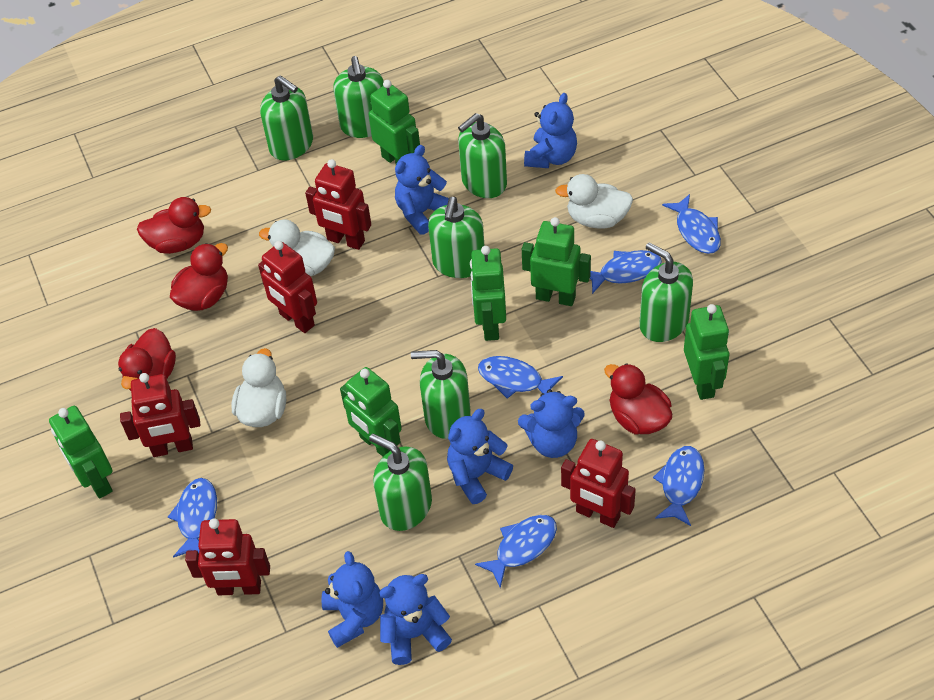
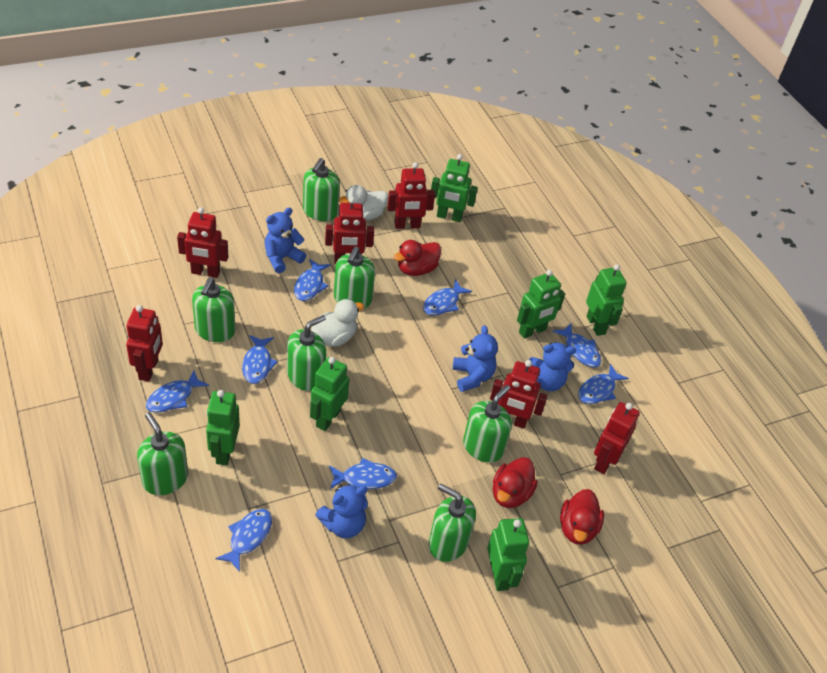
blue fish: [168,478,217,558] [475,515,557,588] [478,356,563,399] [590,250,662,294] [653,446,704,526] [662,194,721,254] = 6 -> [146,370,209,413] [215,509,272,572] [242,335,278,384] [294,259,331,301] [329,458,397,489] [423,279,472,316] [553,323,601,367] [578,364,629,404] = 8
blue teddy bear: [321,551,383,648] [379,574,452,665] [395,145,449,235] [447,409,513,504] [518,389,585,458] [524,93,577,168] = 6 -> [264,208,307,273] [315,484,368,538] [453,325,498,392] [529,342,576,391] = 4
red duck: [118,328,176,391] [137,197,211,254] [170,243,228,311] [604,363,672,435] = 4 -> [394,240,441,276] [493,457,538,508] [560,489,604,545] = 3
red robot: [120,373,201,457] [185,518,270,595] [258,241,317,333] [305,159,371,250] [561,439,636,528] = 5 -> [126,305,163,382] [177,207,228,278] [325,197,374,264] [387,162,435,229] [490,360,547,429] [594,402,640,474] = 6
white duck: [231,348,286,427] [259,219,335,276] [555,174,633,229] = 3 -> [311,299,364,347] [339,185,388,221] = 2

